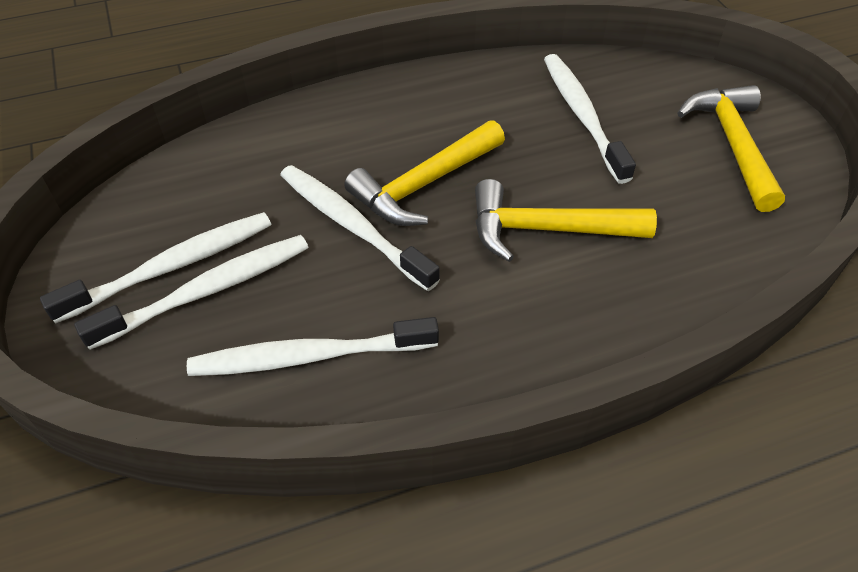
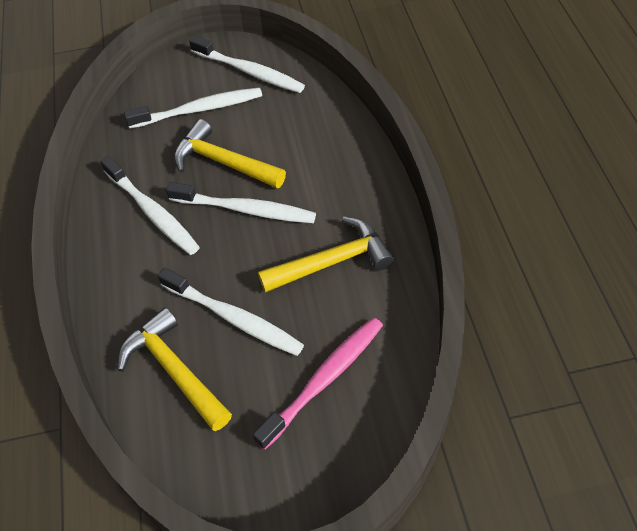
pink toothbrush: none = 0 -> [253,317,383,450] = 1

